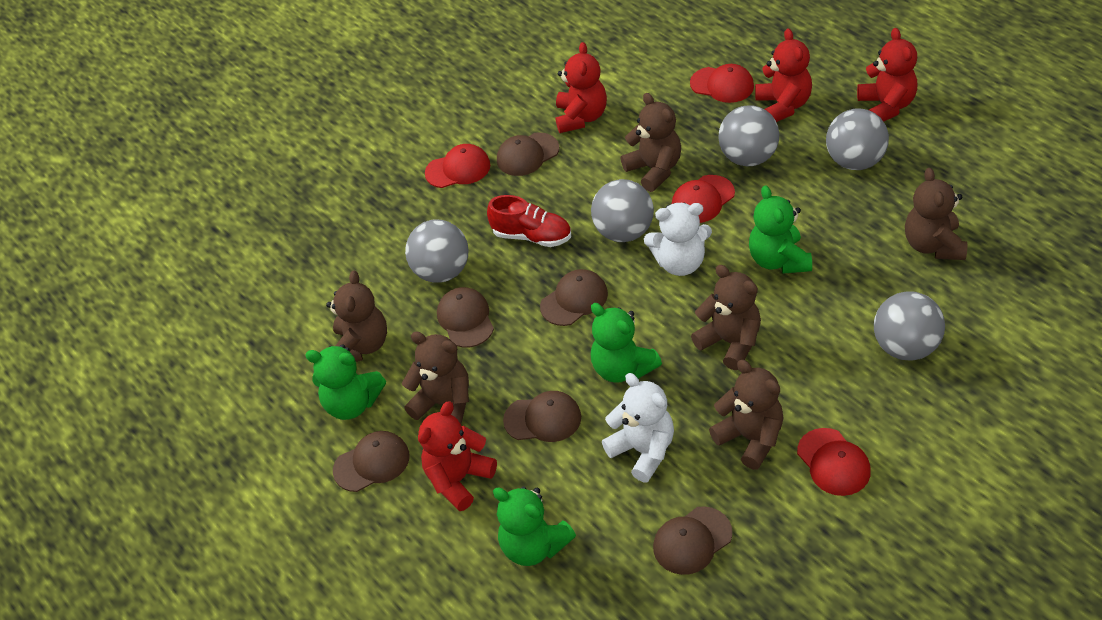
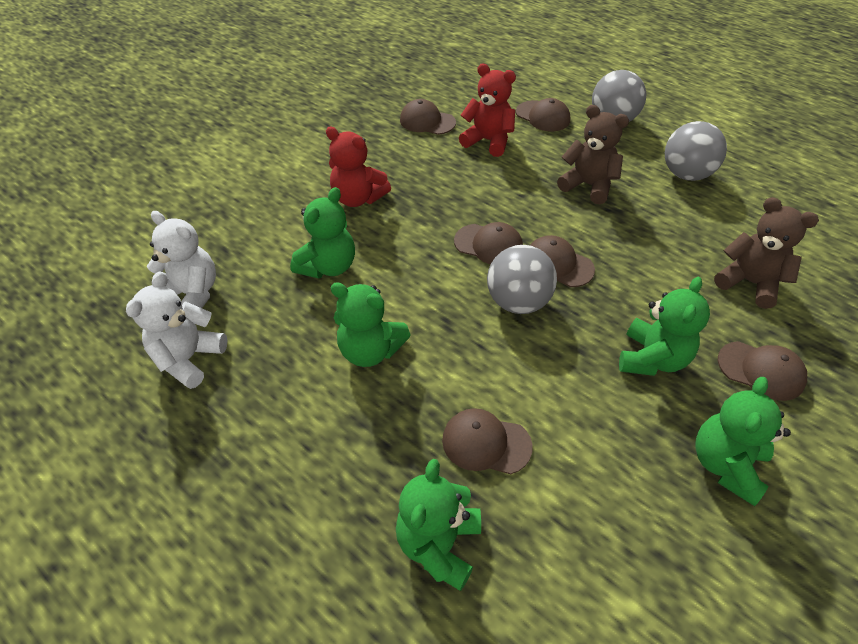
brown teddy bear: [326,270,387,362] [402,332,469,424] [621,93,681,192] [691,265,761,370] [709,360,784,470] [905,168,967,260] = 6 -> [557,105,629,204] [714,197,819,309] = 2
green teddy bear: [305,344,386,420] [493,486,576,566] [591,303,662,383] [749,185,812,274] = 4 -> [290,187,355,279] [330,282,411,367] [396,459,481,591] [619,277,710,376] [695,377,791,506] = 5
grey ball: [405,220,469,283] [591,179,654,242] [718,105,779,166] [826,108,889,170] [874,291,945,361] = 5 -> [487,245,557,314] [592,70,646,122] [665,121,727,181] = 3
red cap: [425,144,490,188] [672,175,735,223] [690,64,754,103] [797,428,871,496] = 4 -> none = 0
red shoe: [487,195,571,247] = 1 -> none = 0
red teddy bear: [418,401,497,511] [556,42,607,133] [755,28,812,122] [857,28,917,122] = 4 -> [326,127,391,207] [459,63,516,157] = 2

